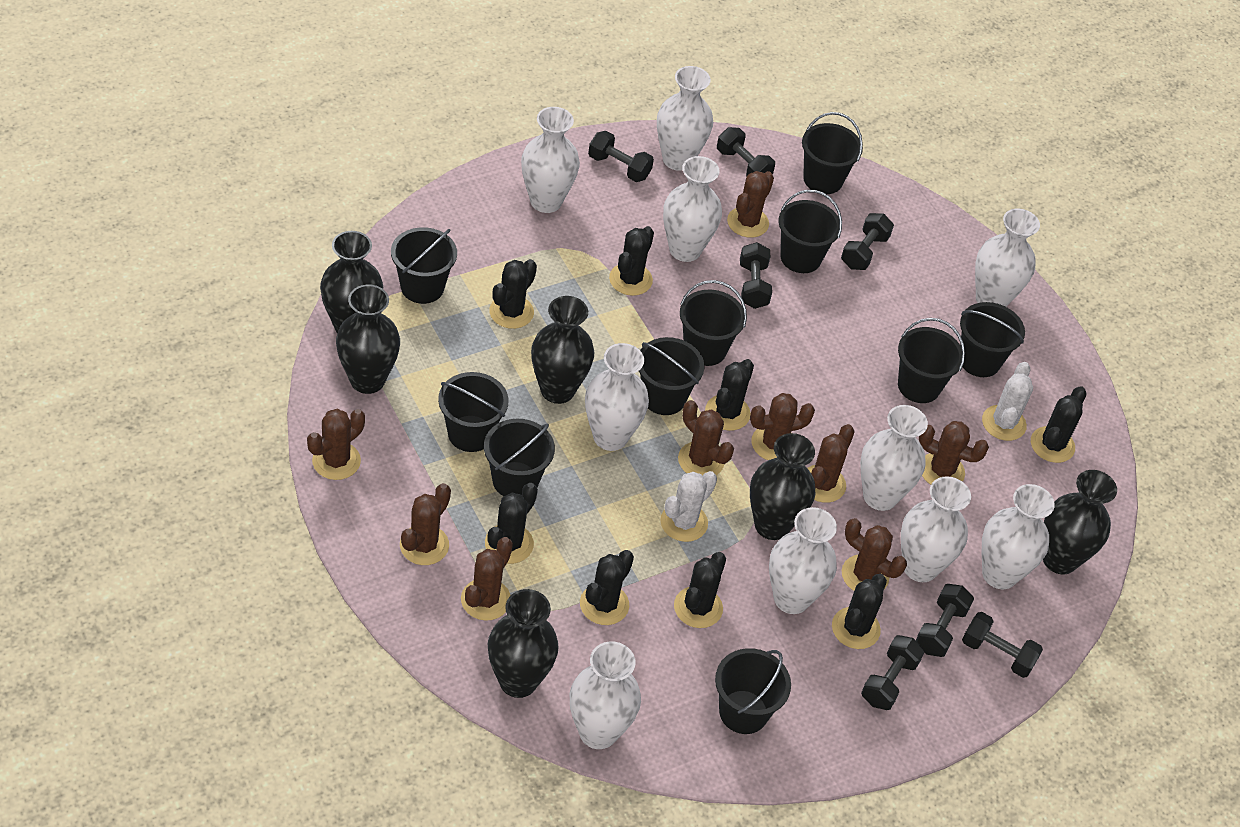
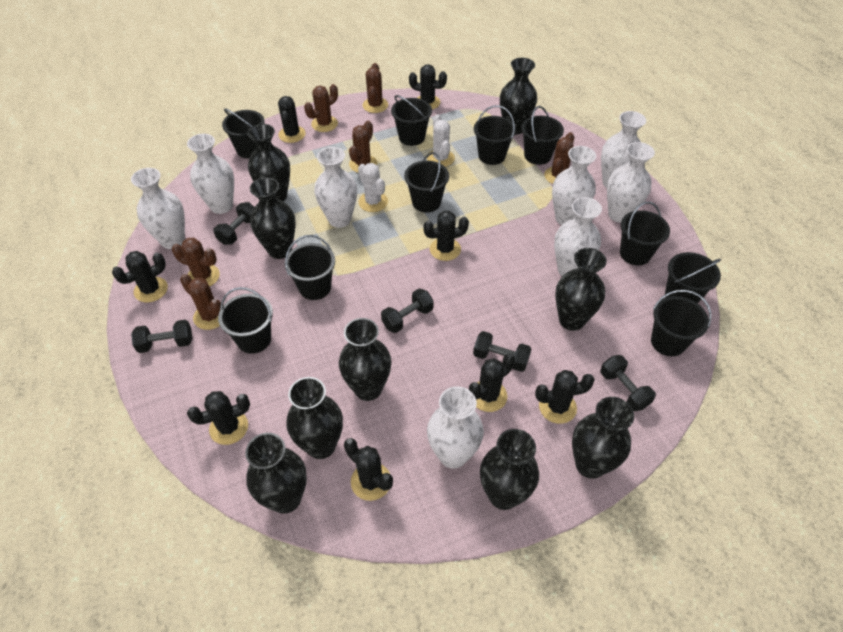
black dumbbell: [588,131,654,182] [717,127,775,177] [740,242,772,309] [841,213,894,270] [861,635,924,710] [916,584,974,657] [962,612,1043,678] = 7 -> [131,320,192,353] [213,202,254,245] [381,289,434,333] [473,331,532,372] [600,355,656,411] = 5
black vase: [320,231,383,334] [336,285,400,394] [488,589,559,698] [531,296,594,404] [750,433,815,540] [1043,470,1117,574] = 6 -> [245,433,307,514] [247,124,290,201] [250,177,296,259] [286,377,343,459] [339,318,392,401] [480,429,539,510] [500,58,537,135] [555,248,607,331] [572,397,634,479] = 9
brown cactus: [307,409,365,480] [400,483,451,565] [461,537,513,621] [678,400,734,476] [727,171,774,238] [750,393,815,460] [807,424,855,503] [842,518,907,591] [919,421,989,485] = 9 -> [172,238,220,287] [180,274,221,330] [304,84,338,132] [349,121,377,173] [363,63,388,113] [544,132,574,184] = 6
white vase: [521,107,580,213] [570,641,641,749] [585,343,649,451] [657,66,713,171] [663,156,722,262] [769,507,837,614] [860,405,928,511] [901,476,971,582] [975,209,1040,307] [982,484,1055,589] = 10 -> [131,168,185,249] [187,134,234,214] [314,147,357,228] [427,386,484,469] [552,146,596,225] [554,197,602,276] [601,111,646,188] [607,142,655,223] = 8

